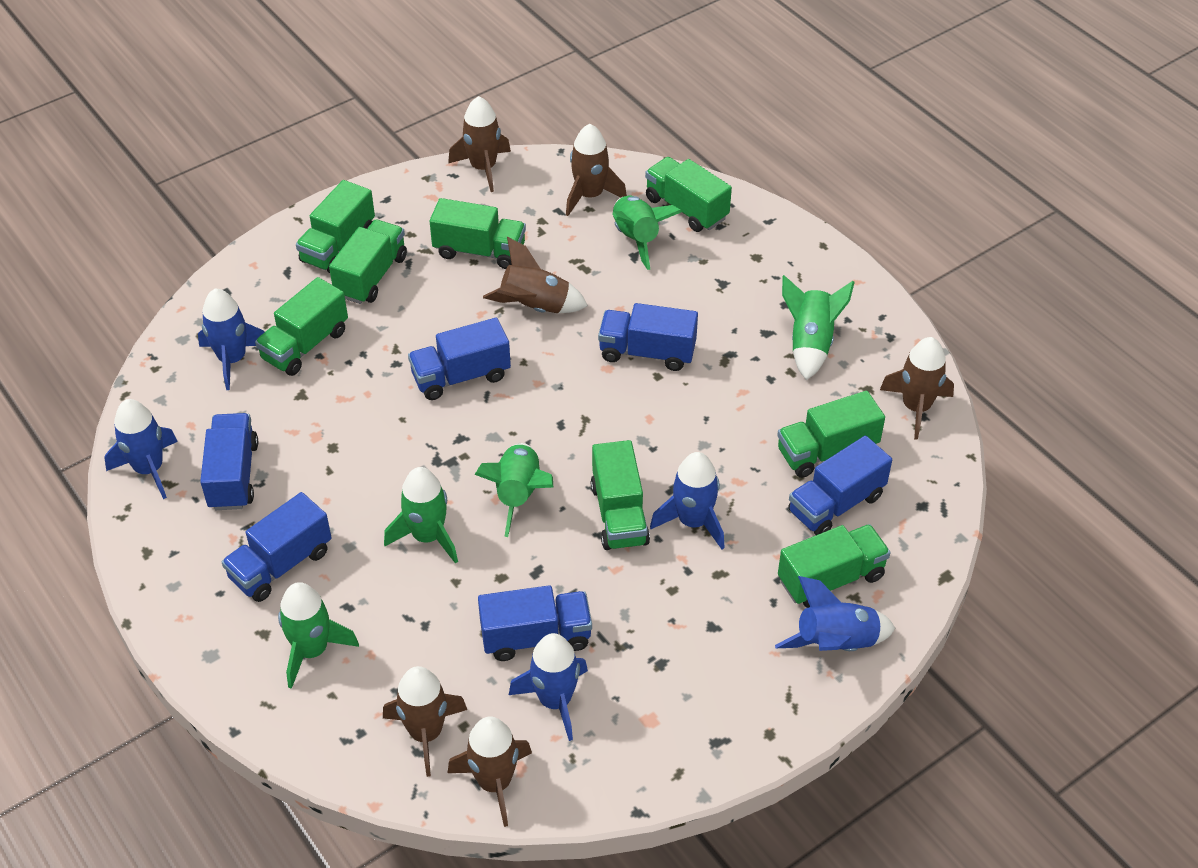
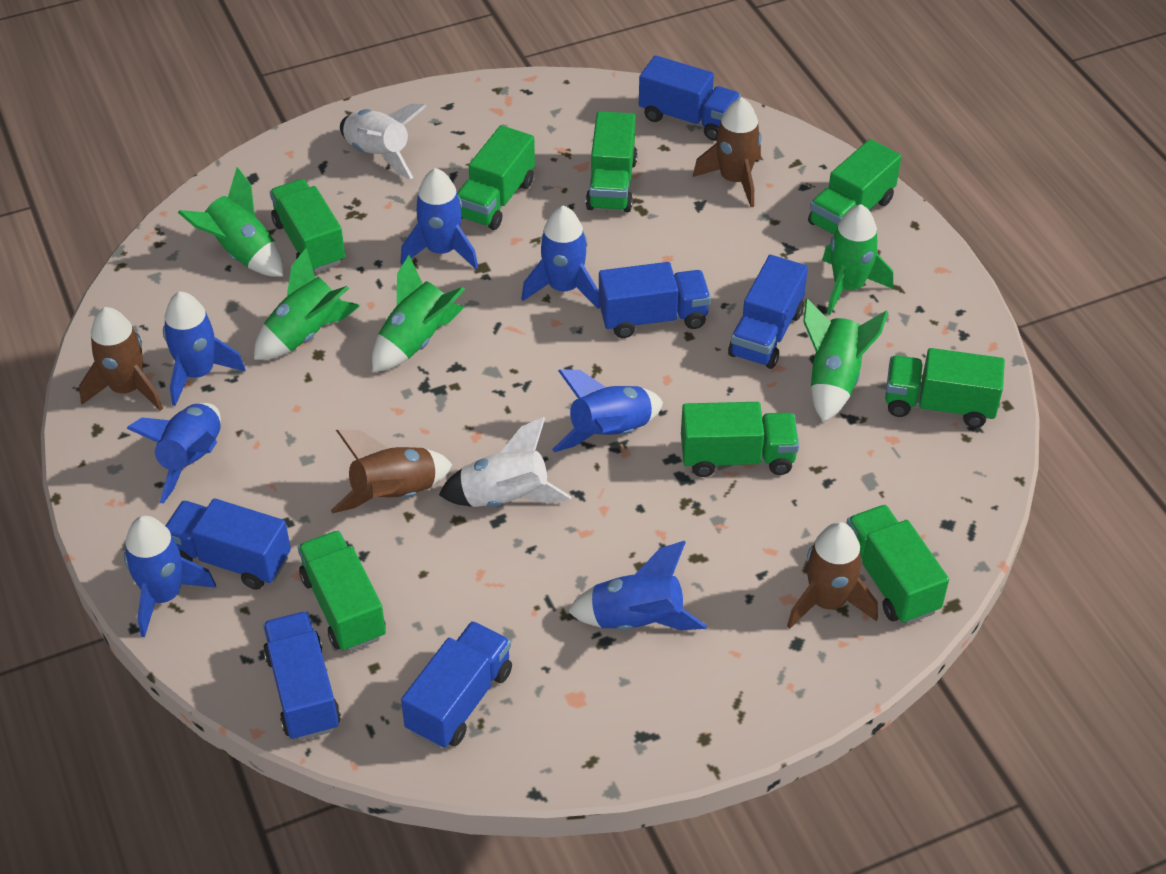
blue rocket: [104,399,178,499] [198,288,264,390] [509,633,588,741] [650,452,724,550] [775,576,896,651] = 5 -> [124,516,216,637] [126,403,221,504] [163,291,246,406] [400,168,478,269] [521,206,600,309] [552,369,663,452] [568,541,707,631] = 7
brown rocket: [383,666,467,777] [448,96,511,192] [448,716,532,827] [483,237,588,313] [566,124,627,216] [880,337,954,440] = 6 -> [79,307,163,411] [331,429,453,513] [693,97,761,207] [787,522,878,629] = 4
white rocket: none = 0 -> [340,104,427,179] [439,417,571,507] = 2

